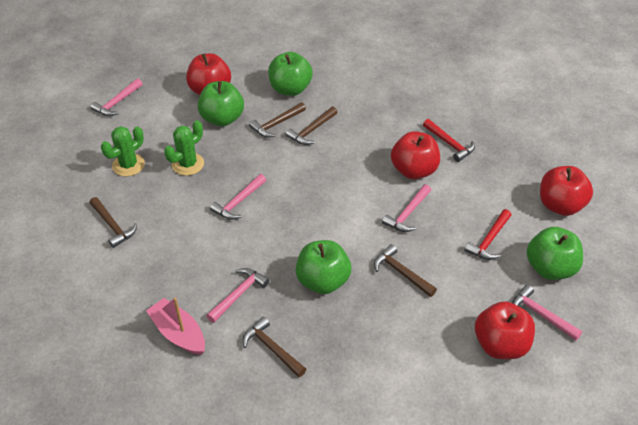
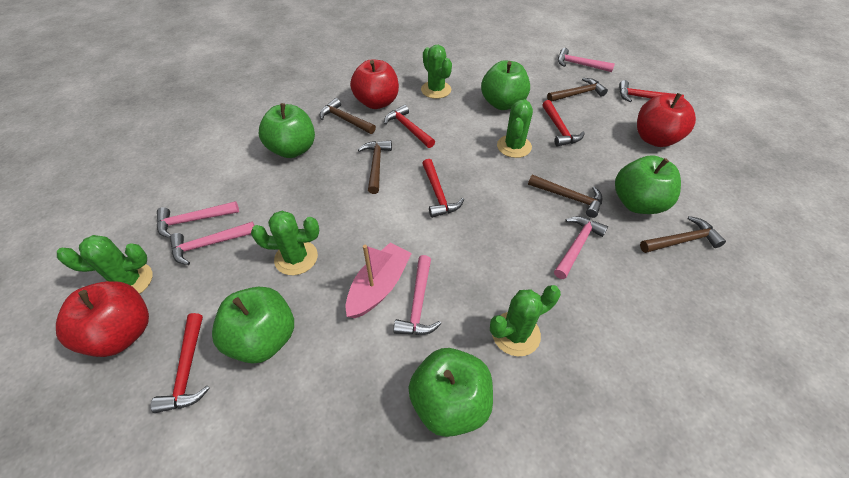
green apple: [198,81,244,126] [268,52,313,96] [296,240,351,294] [527,227,583,280] = 4 -> [212,287,294,363] [259,103,315,158] [408,348,493,437] [481,60,530,110] [615,155,681,214] = 5
green cactus: [101,126,145,176] [164,120,204,176] = 2 -> [57,235,153,294] [251,211,319,275] [421,45,452,99] [490,285,561,356] [497,99,533,158] = 5
red apple: [186,53,231,95] [391,131,440,179] [475,301,535,359] [540,166,593,216] = 4 -> [56,281,149,357] [350,59,399,109] [637,93,696,147] = 3
red hammer: [423,119,475,162] [464,209,511,260] = 2 -> [151,313,210,413] [384,105,435,148] [422,159,464,218] [542,100,585,146] [619,80,684,102] = 5

